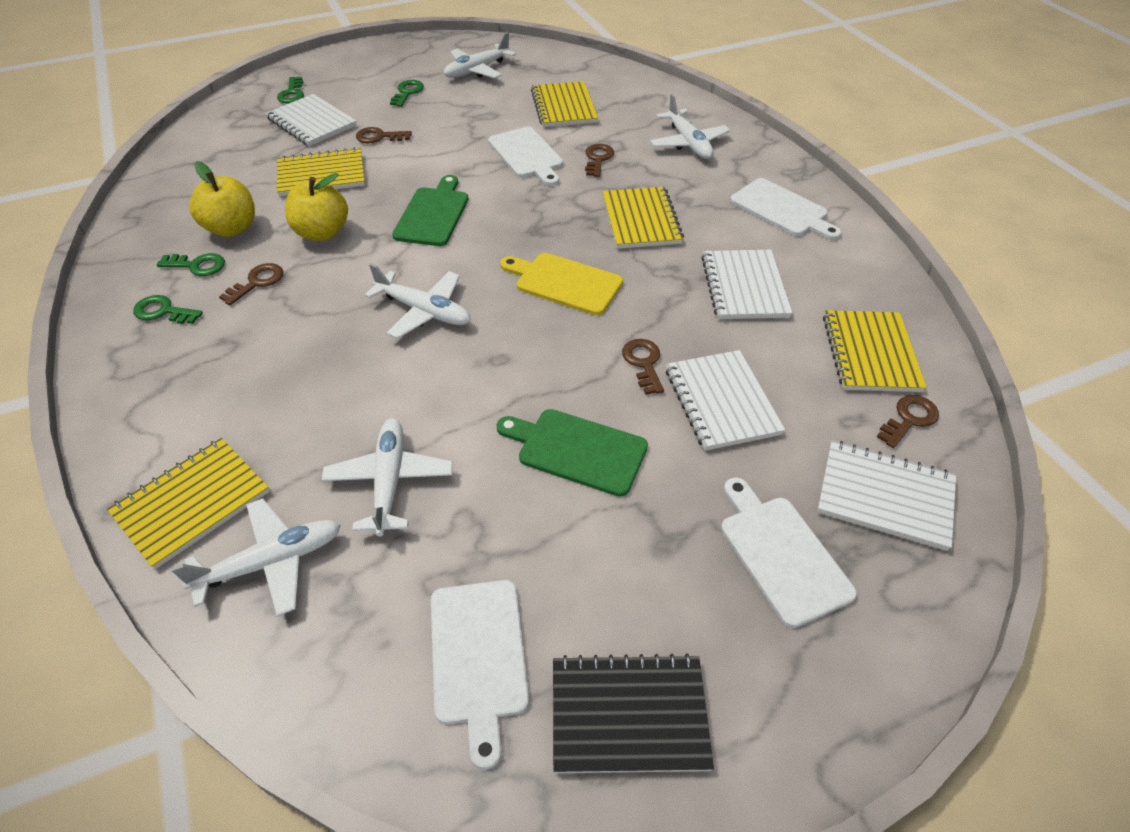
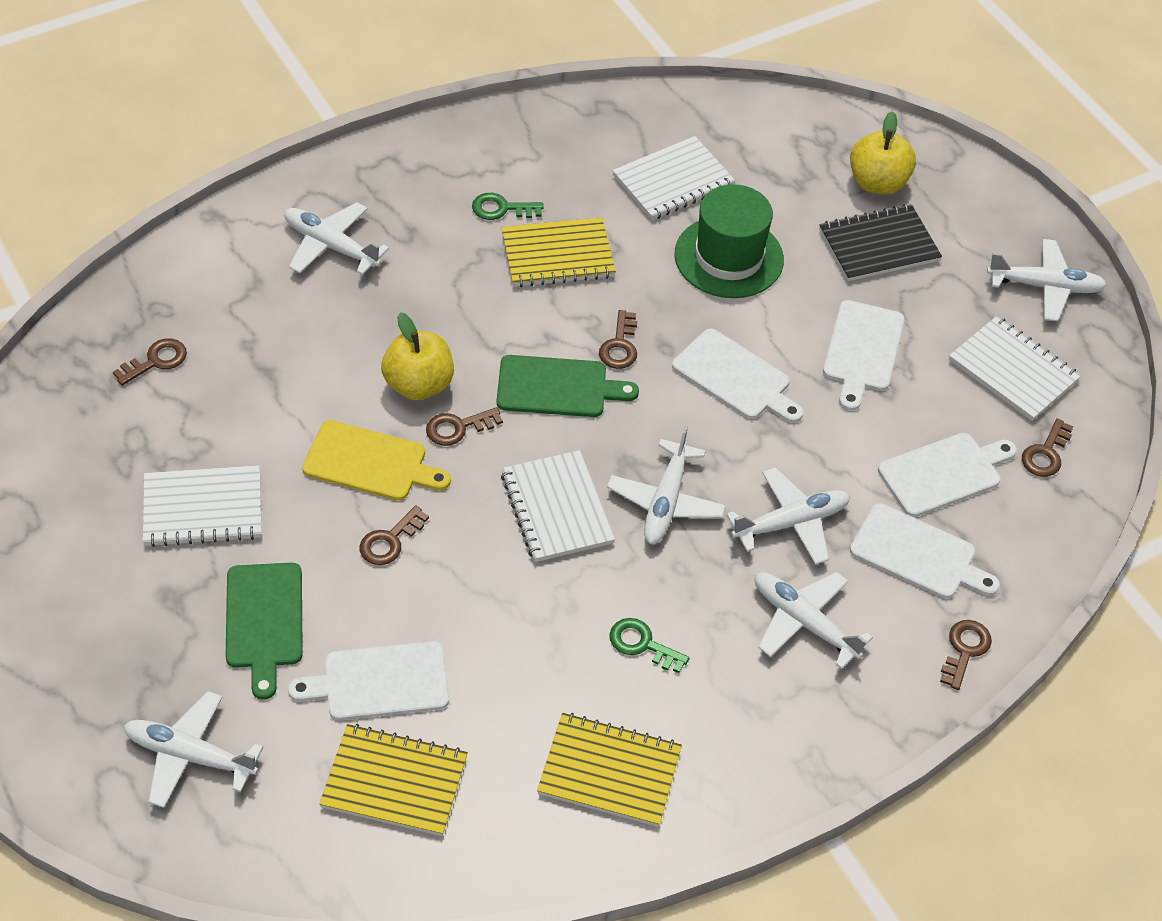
brown key: [219,263,283,305] [356,127,412,143] [585,144,614,177] [622,339,664,395] [877,395,939,448] = 5 -> [113,338,187,386] [360,505,429,565] [426,407,503,446] [599,310,637,369] [940,620,992,690] [1022,418,1073,477] = 6
green hat: none = 0 -> [675,184,784,298] = 1
green key: [133,295,203,324] [156,253,225,276] [277,77,304,103] [390,80,424,107] = 4 -> [472,193,543,220] [609,618,690,673] = 2
white cutting board: [431,580,529,769] [488,127,563,186] [721,477,857,628] [730,178,841,240] = 4 -> [288,641,449,720] [672,329,803,423] [823,300,904,411] [850,503,1000,599] [878,433,1017,517] = 5
white plane: [171,499,341,617] [321,418,453,536] [365,264,471,339] [444,32,516,78] [650,94,730,159] = 5 -> [124,691,263,808] [284,202,389,275] [607,426,726,544] [726,467,850,565] [755,572,873,669] [987,239,1107,321] = 6
yellow notebook: [107,438,270,569] [277,147,365,196] [531,81,598,127] [602,187,684,249] [823,310,927,392] = 5 -> [319,724,468,836] [501,217,616,287] [537,713,682,827] = 3

